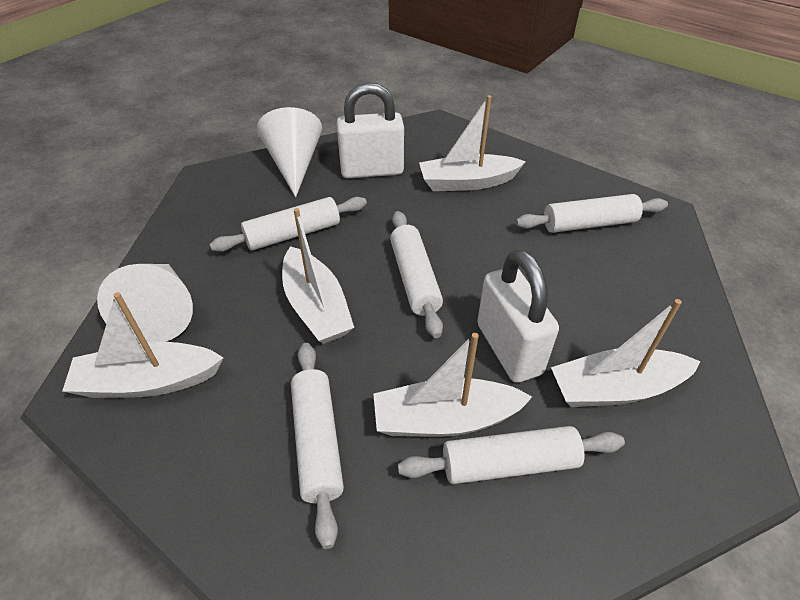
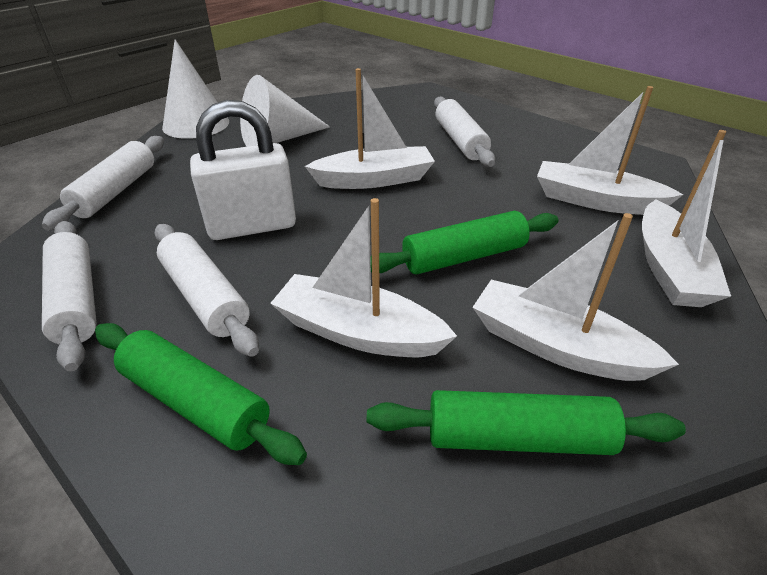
green rolling pin: none = 0 -> [95,323,307,465] [367,390,686,455] [370,211,558,274] = 3
white padlock: [337,82,404,178] [477,249,559,383] = 2 -> [190,100,296,240] = 1
white rolling pin: [210,197,367,252] [291,343,344,549] [390,211,443,338] [398,426,625,484] [516,194,668,233] = 5 -> [42,136,164,231] [42,221,97,371] [154,224,259,357] [434,96,495,167] = 4

